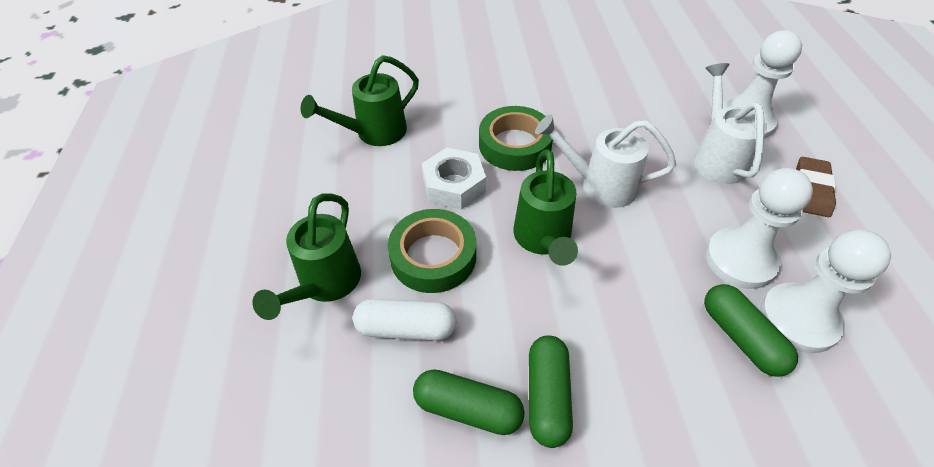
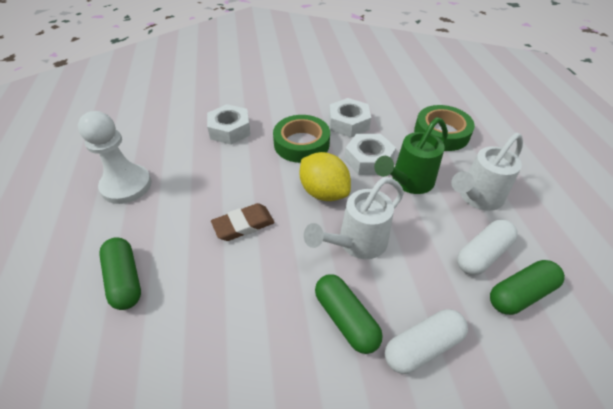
green watering can: [252,194,361,320] [301,55,419,146] [513,149,578,266] = 3 -> [374,117,448,194] = 1
white capsule: [353,299,456,340] = 1 -> [385,309,468,374] [457,220,518,275] = 2
white nut: [422,148,486,210] = 1 -> [207,104,251,145] [329,98,371,137] [344,134,396,175] = 3
white pawn: [705,168,813,289] [723,30,802,139] [760,230,891,353] = 3 -> [78,111,152,204] = 1
yellow lemon: none = 0 -> [300,152,351,201] = 1

